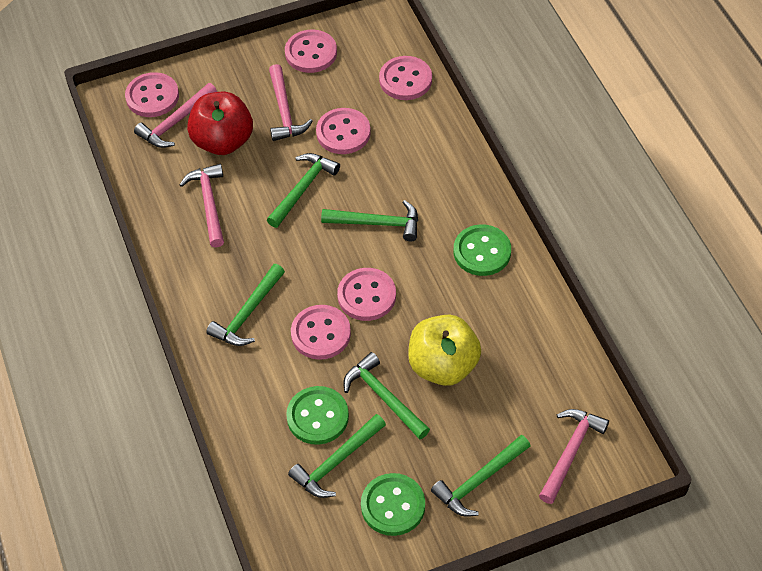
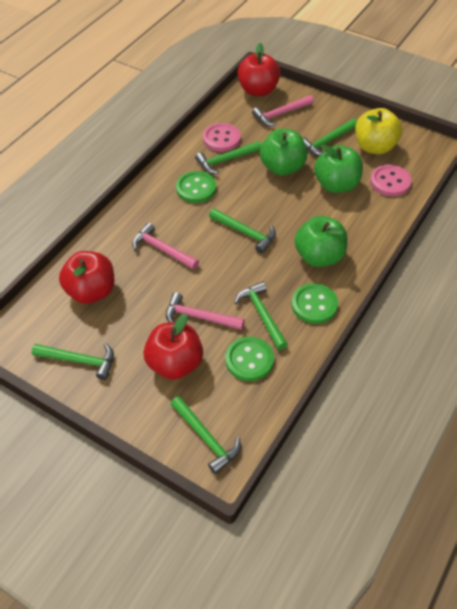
green apple: none = 0 -> [260,128,307,176] [295,216,347,267] [314,145,363,193] = 3
pink button: [125,72,179,117] [285,29,337,73] [291,305,351,360] [316,108,371,154] [337,268,396,321] [379,56,432,100] = 6 -> [203,123,241,152] [370,165,412,196] = 2
pink hammer: [134,83,217,148] [180,164,224,248] [269,64,313,141] [539,409,609,504] = 4 -> [132,222,199,270] [166,292,245,330] [252,95,314,126] = 3
red apple: [187,92,253,155] = 1 -> [59,251,115,304] [144,314,203,380] [237,43,280,96] = 3

